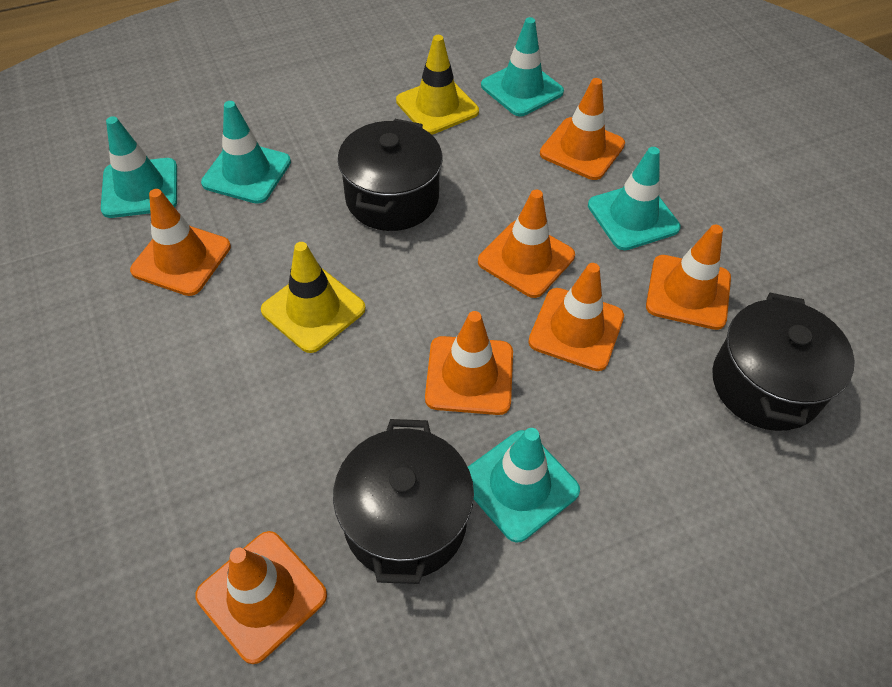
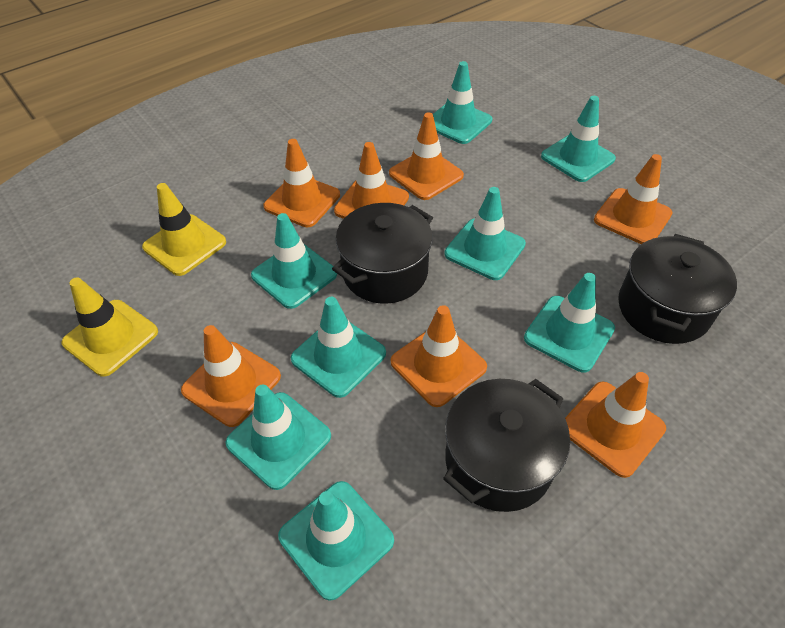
turquoise traffic cone: [101,116,177,218] [201,101,291,204] [468,428,580,543] [481,17,564,116] [588,147,681,250] = 5 -> [226,385,331,490] [251,213,337,309] [278,481,394,601] [291,297,386,398] [433,61,492,144] [444,187,526,280] [524,273,615,373] [541,96,616,182] = 8

